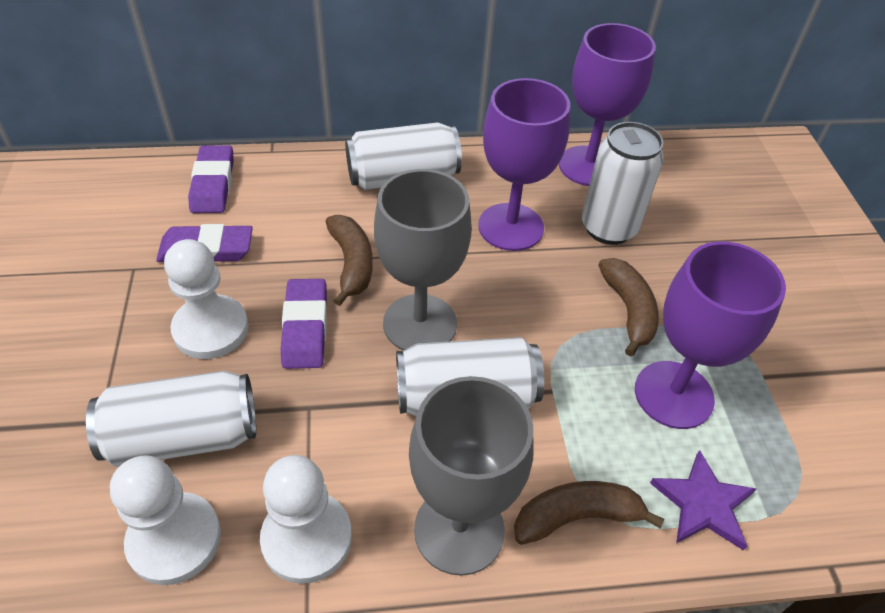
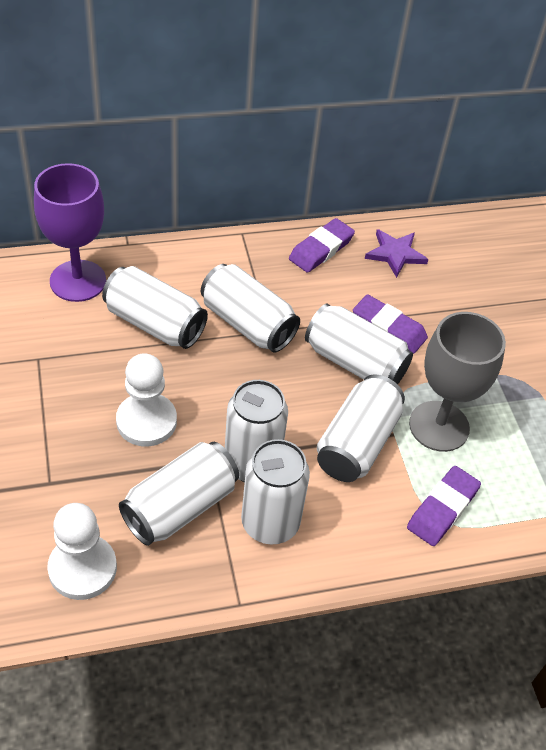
brown banana: [326,215,373,306] [514,481,665,545] [598,258,659,357] = 3 -> none = 0
grey goblet: [374,169,472,351] [409,376,533,576] = 2 -> [409,312,506,452] = 1
purple goblet: [478,78,570,251] [559,23,656,186] [635,241,786,429] = 3 -> [34,163,106,302] = 1
white can: [86,371,256,467] [345,122,462,190] [396,337,544,416] [582,122,664,245] = 4 -> [102,266,208,349] [119,442,239,546] [201,264,300,352] [225,380,288,482] [241,439,310,545] [305,303,413,384] [317,374,405,482] = 7
white pawn: [110,455,221,585] [164,239,248,359] [260,455,352,584] = 3 -> [47,503,117,600] [116,353,177,447] = 2

